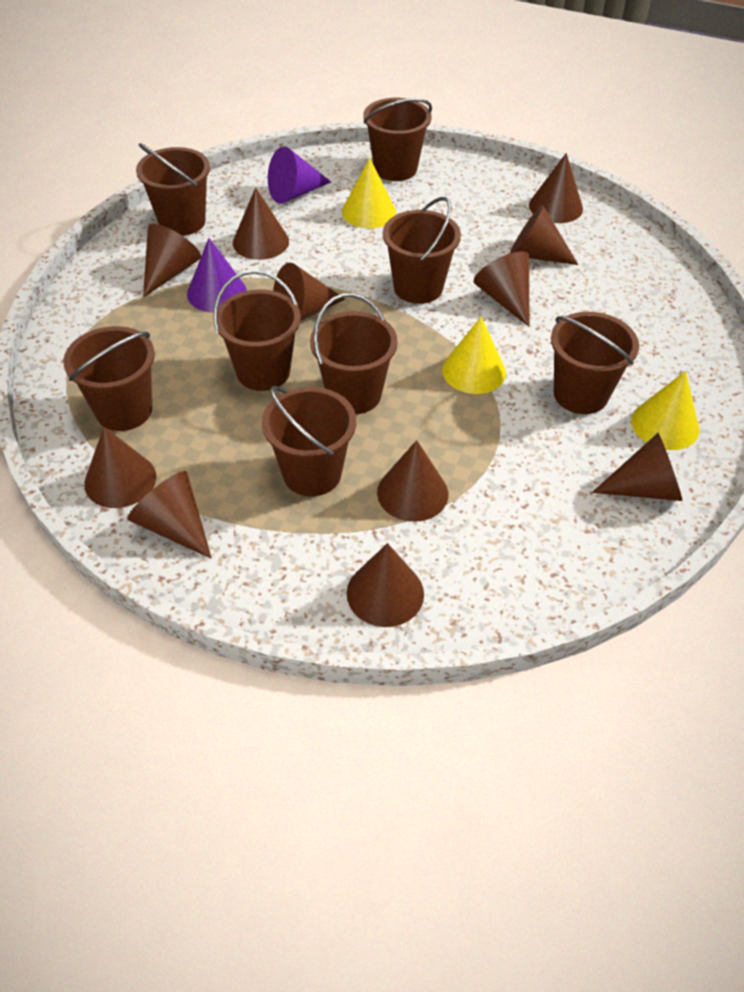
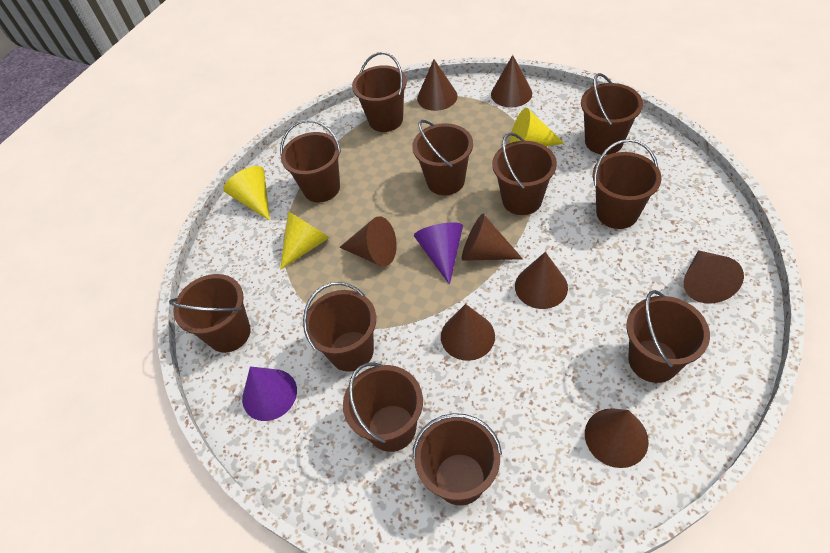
brown bucket: [63,326,155,431] [136,143,210,236] [213,270,301,391] [262,386,356,497] [310,293,398,414] [363,98,432,181] [383,197,461,304] [551,312,639,414] = 8 -> [169,274,251,353] [280,120,341,203] [303,282,376,372] [343,362,423,452] [352,52,407,132] [412,120,473,195] [413,413,502,505] [492,133,557,215] [581,73,643,155] [593,139,661,229] [626,290,710,383] = 11
brown cone: [84,427,156,508] [127,471,212,559] [143,224,201,297] [233,187,289,260] [273,263,345,321] [347,543,424,627] [377,440,448,522] [473,251,529,327] [510,205,579,265] [529,153,583,223] [592,433,682,501] = 11 -> [339,216,397,266] [417,59,457,111] [441,304,495,361] [462,214,523,261] [491,55,532,107] [515,252,568,309] [585,408,649,468] [684,250,744,304] = 8

